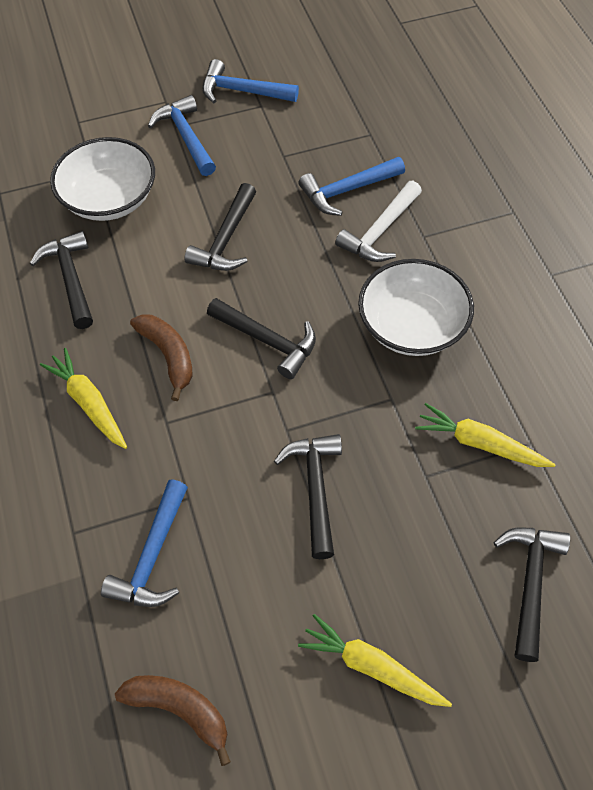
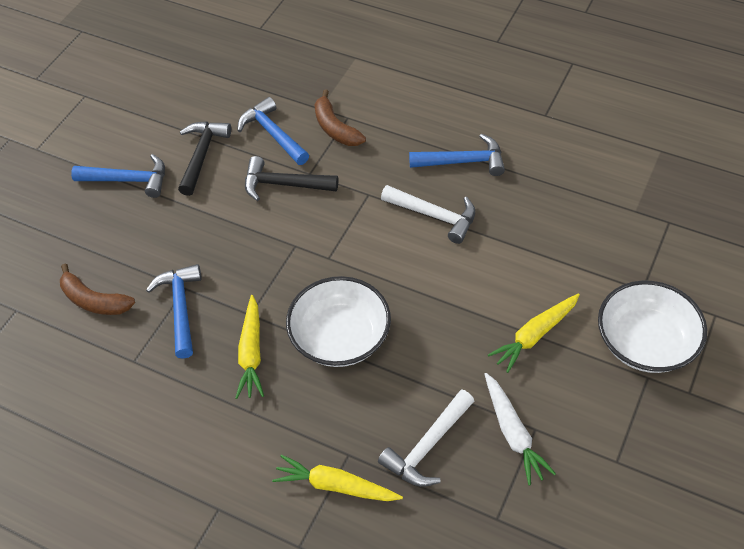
black hammer: [30,231,93,329] [185,183,256,271] [207,298,316,379] [274,434,342,559] [494,528,570,662] = 5 -> [178,121,231,196] [245,156,338,201] = 2
white carrot: none = 0 -> [485,373,556,486] = 1
white hammer: [335,181,422,262] = 1 -> [378,389,474,487] [381,185,475,244] = 2

